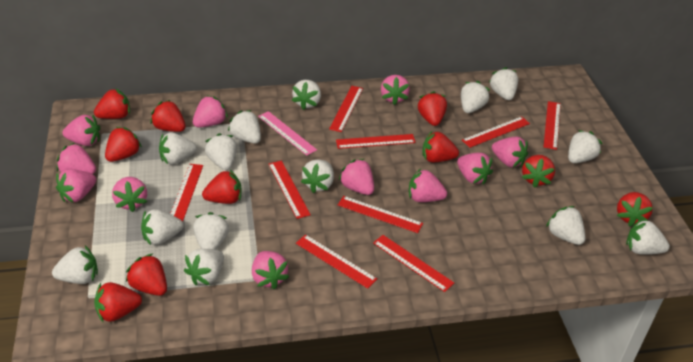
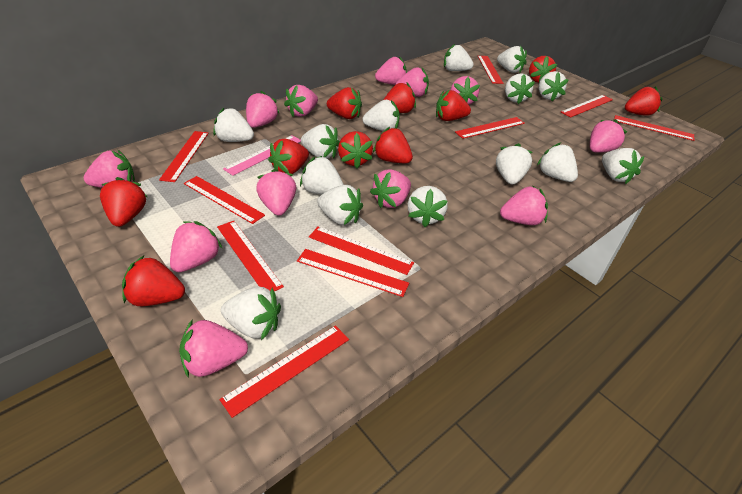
pink strawberry: [56,169,96,203] [57,143,96,174] [62,115,100,146] [112,177,147,212] [193,95,228,127] [252,251,289,290] [339,159,374,195] [381,75,410,105] [409,169,447,202] [457,153,493,185] [492,137,528,167] = 11 -> [84,150,135,188] [170,221,222,272] [179,319,248,378] [246,91,279,128] [256,169,296,216] [284,85,318,117] [370,169,411,208] [375,56,407,85] [396,67,429,97] [451,76,480,105] [500,186,548,225] [590,119,627,153] = 12
red ruler: [170,164,203,222] [269,161,311,219] [296,234,377,289] [329,86,363,132] [336,134,416,149] [338,196,423,233] [373,235,454,292] [462,116,530,148] [544,101,561,150] = 9 -> [159,131,209,182] [184,176,265,224] [217,221,284,291] [219,325,349,418] [297,249,409,297] [309,226,414,275] [455,117,525,139] [478,56,503,84] [561,95,613,118] [614,115,695,141] = 10

